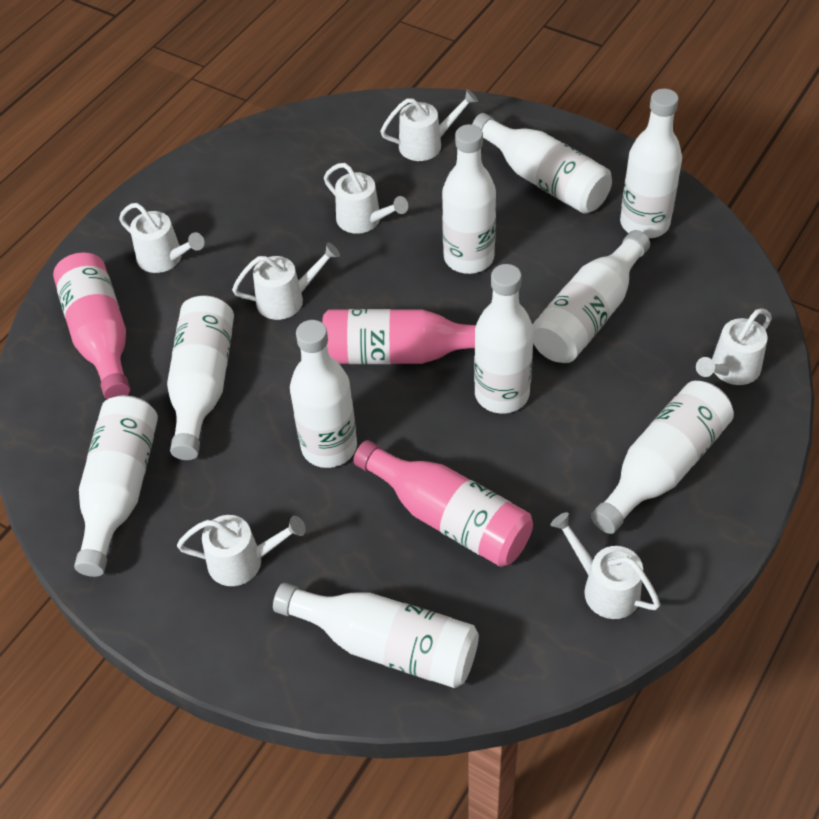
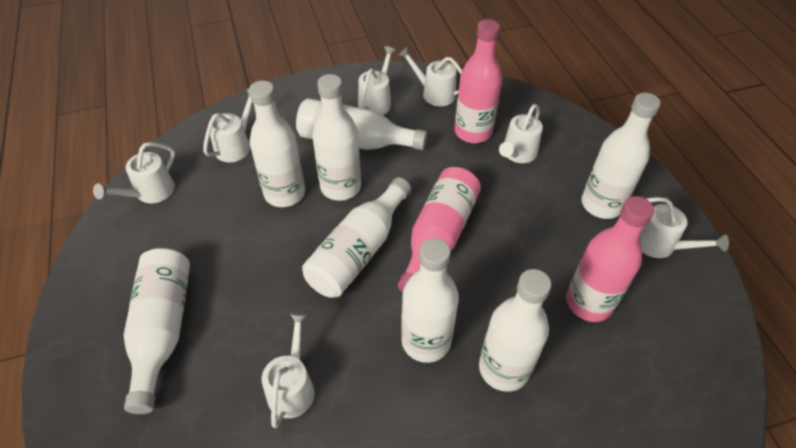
white bottle: [74,395,158,577] [167,295,234,460] [273,583,479,688] [290,320,357,468] [442,124,496,274] [472,113,612,214] [474,264,534,413] [532,230,650,363] [591,381,734,534] [620,89,682,238] = 10 -> [124,248,190,414] [249,81,305,207] [296,98,427,150] [302,177,411,297] [312,74,361,201] [401,238,459,363] [479,269,551,392] [581,92,661,219] = 8

